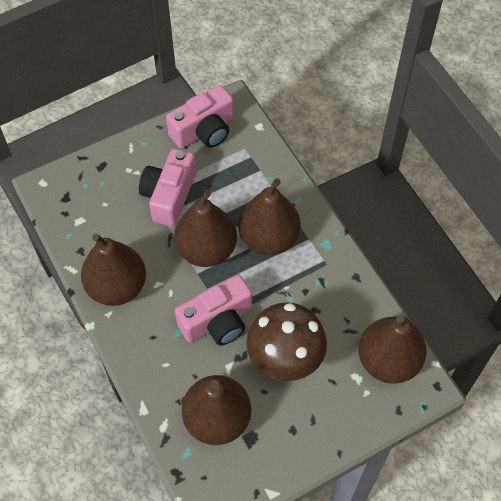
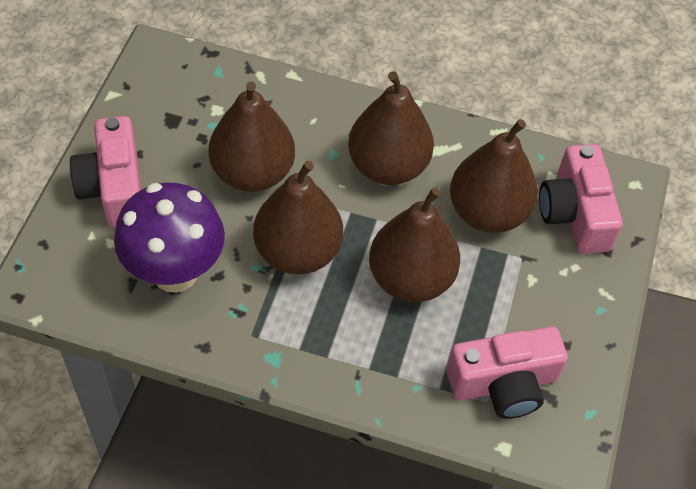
brown mushroom: [246,302,327,381] = 1 -> none = 0
purple mushroom: none = 0 -> [114,183,225,293] = 1

